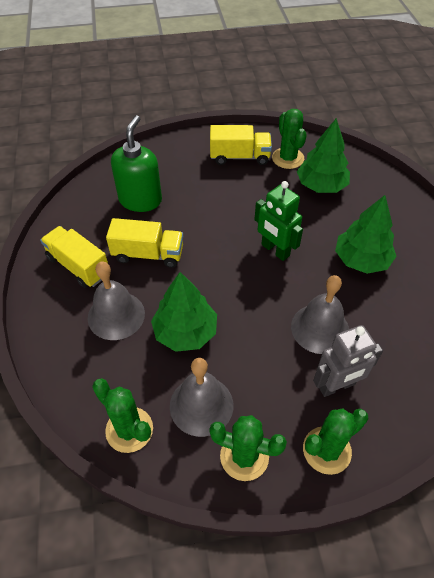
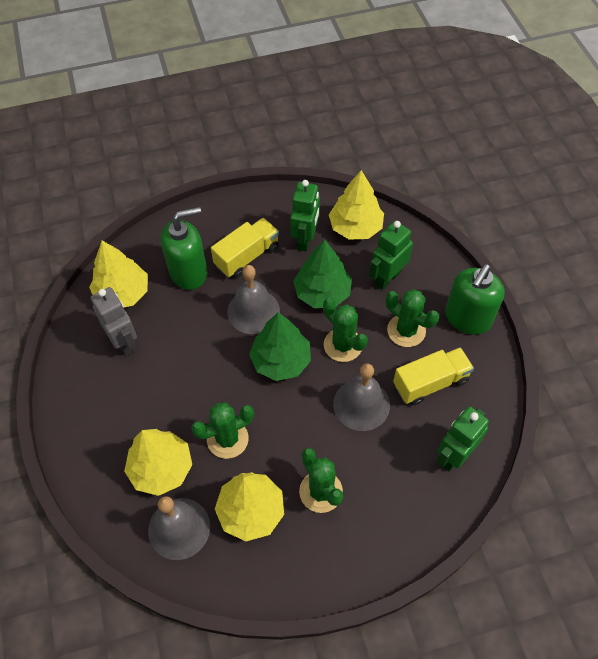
green robot: [254,181,303,261] = 1 -> [290,180,320,251] [369,221,413,290] [436,406,489,472] = 3
green soap dispenser: [111,115,162,212] = 1 -> [161,207,207,290] [445,264,505,335] = 2
green tree: [151,272,217,352] [297,118,350,193] [335,195,397,274] = 3 -> [249,312,311,381] [293,239,352,308] = 2
yellow tree: none = 0 -> [89,241,148,308] [124,429,192,496] [215,472,284,541] [329,170,384,240] = 4
yellow truck: [40,226,108,288] [106,218,183,268] [210,125,272,165] = 3 -> [211,218,279,278] [393,347,474,406] = 2

